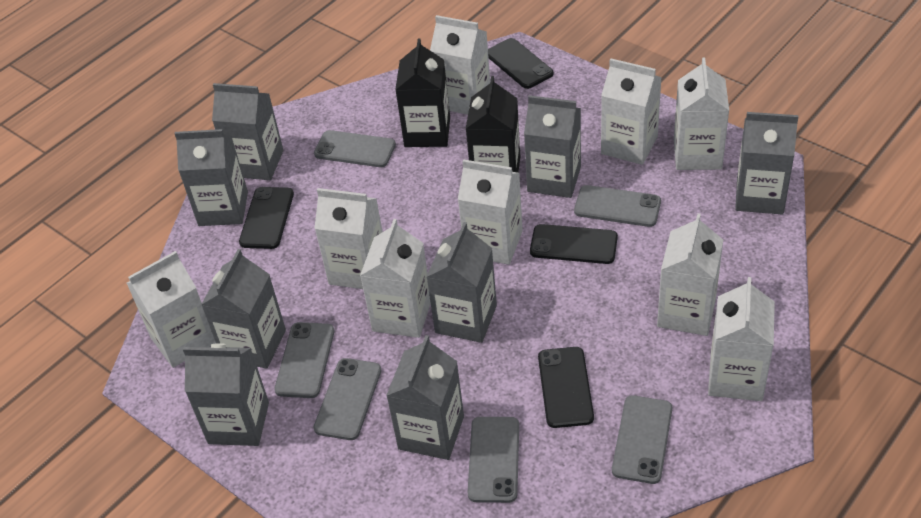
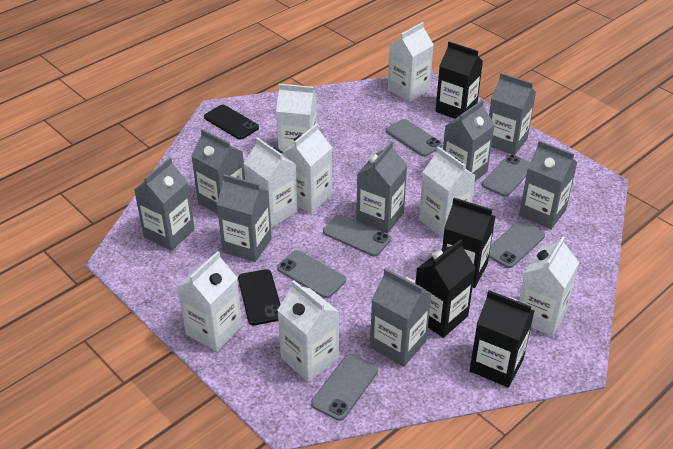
black carton: [395,39,450,147] [466,76,520,173] = 2 -> [416,239,476,338] [436,42,483,119] [442,198,496,288] [470,290,534,388] = 4
black phone: [239,187,294,249] [488,38,554,89] [530,224,618,264] [538,347,594,428] = 4 -> [204,105,259,139] [238,269,281,325] = 2
white carton: [127,251,216,368] [314,188,383,289] [360,219,431,338] [430,15,490,115] [458,159,523,265] [601,58,662,165] [657,213,723,336] [674,57,729,170] [708,277,775,401] = 9 -> [177,251,242,352] [244,137,298,228] [276,84,317,152] [277,280,339,382] [282,123,332,214] [388,22,434,102] [419,146,476,238] [519,237,579,336] = 8

